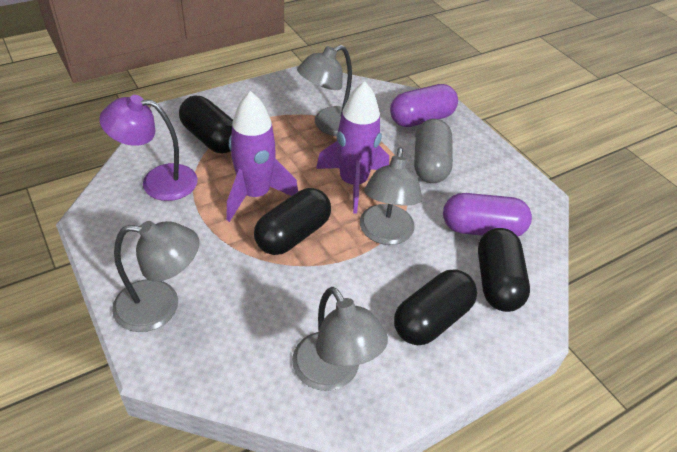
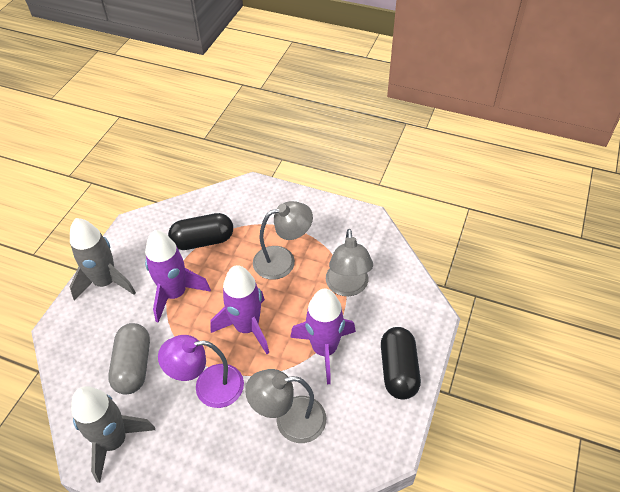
black capsule: [179,96,233,153] [254,188,331,255] [394,270,477,345] [478,228,530,312] = 4 -> [168,213,233,250] [381,327,421,399] = 2
grey lamp: [112,221,200,332] [292,287,388,391] [297,45,352,136] [360,147,422,245] = 4 -> [245,369,326,443] [253,201,313,280] [326,229,373,296] = 3
grey rocket: none = 0 -> [70,218,136,300] [71,386,155,483] = 2
purple capsule: [390,84,458,127] [443,193,532,236] = 2 -> none = 0
purple rocket: [226,91,298,222] [316,81,389,214] = 2 -> [145,230,211,323] [210,265,269,354] [290,289,356,384] = 3

